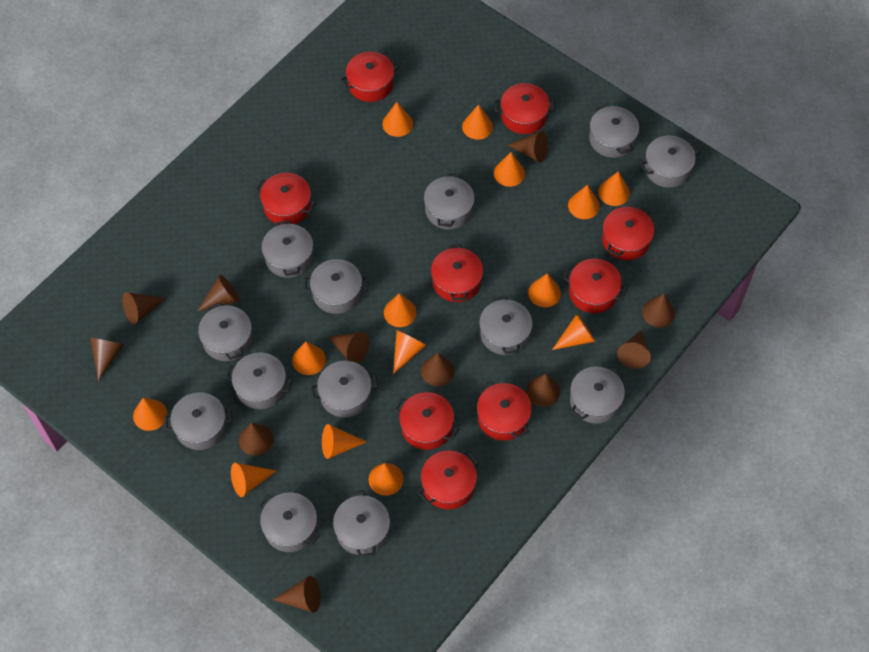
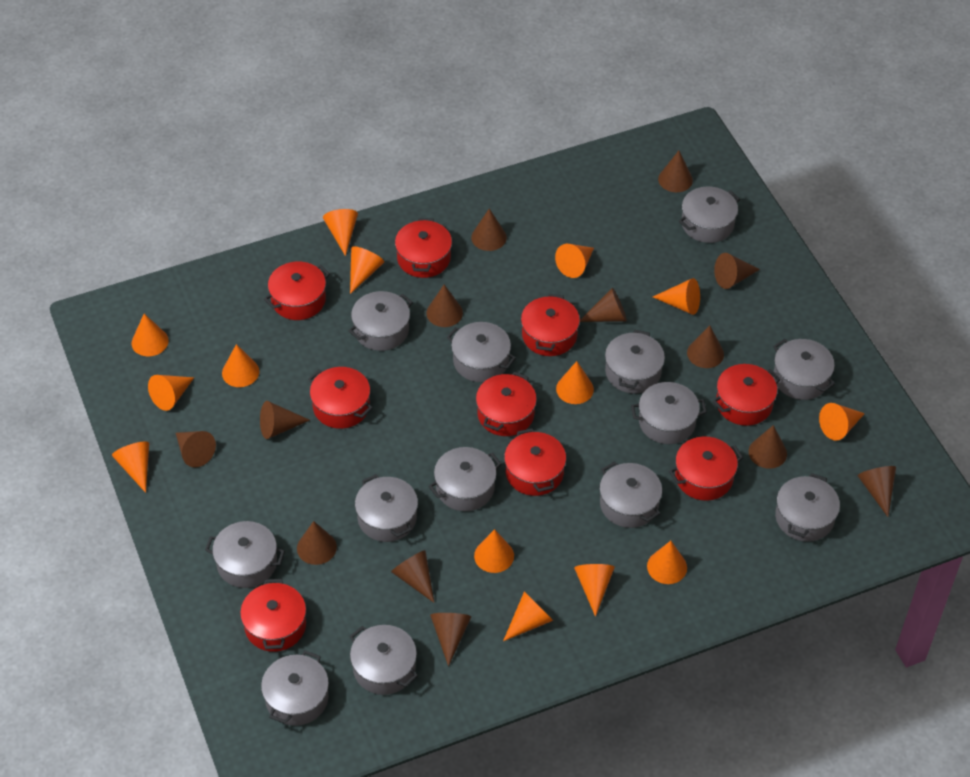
brown cone: [90,338,124,381] [122,292,166,324] [198,275,240,311] [239,423,273,456] [273,576,320,613] [328,332,369,364] [421,353,455,386] [507,131,548,163] [526,374,560,407] [617,330,651,369] [642,294,675,327] = 11 -> [176,431,216,467] [260,401,310,439] [297,521,337,565] [391,550,434,603] [426,285,463,327] [430,613,471,666] [471,209,507,251] [580,287,627,322] [658,151,693,192] [687,325,724,368] [714,253,760,289] [749,425,787,469] [858,466,896,517] = 13

